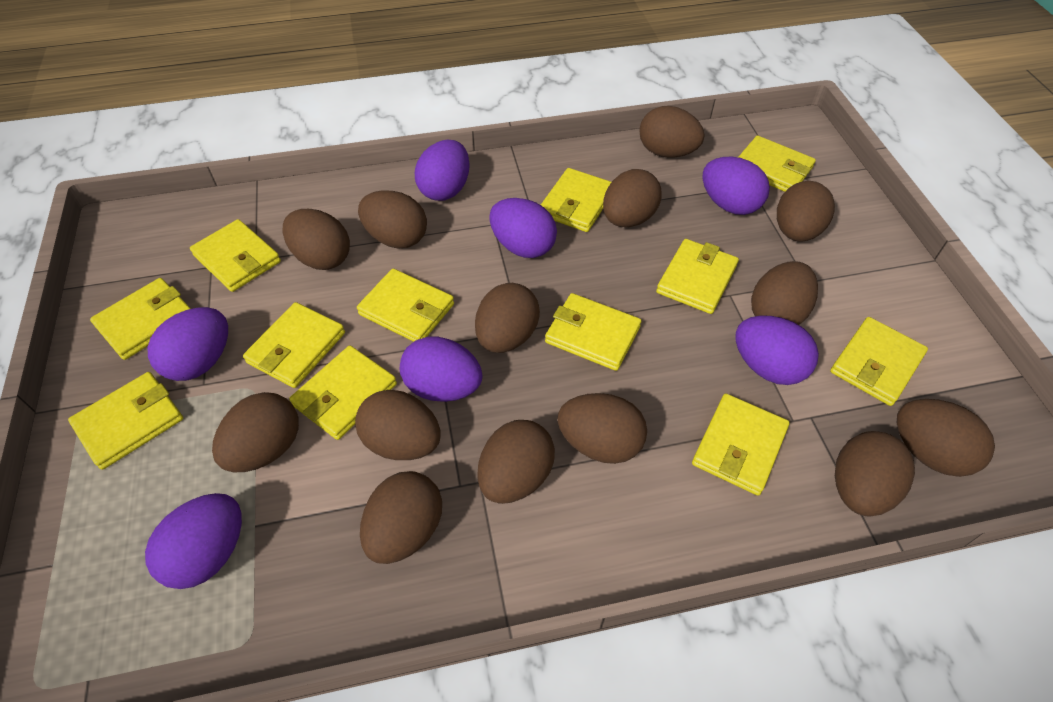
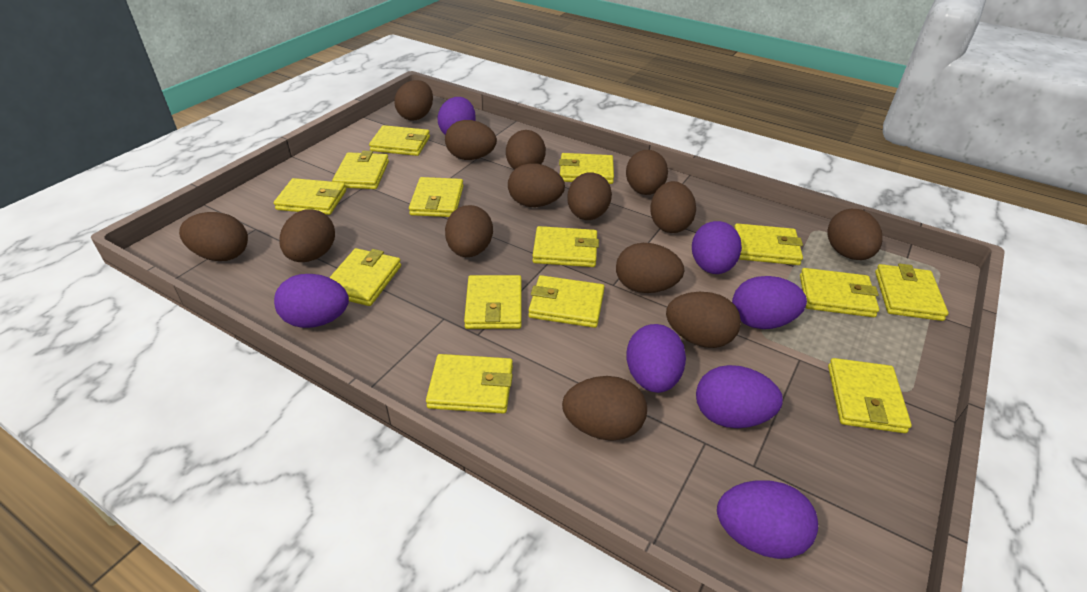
yellow wallet: [68,372,183,470] [90,278,191,360] [190,219,281,292] [243,302,345,388] [289,346,397,440] [357,269,454,342] [541,168,611,232] [545,293,641,371] [656,239,739,314] [692,394,790,496] [738,136,816,192] [830,317,928,406] = 12 -> [274,178,346,215] [329,248,401,306] [332,151,389,189] [369,125,430,156] [409,177,464,217] [426,354,513,414] [464,275,522,329] [528,275,605,328] [532,226,599,267] [559,153,614,184] [735,223,803,265] [800,268,879,317] [828,358,912,433] [875,263,949,321] = 14

